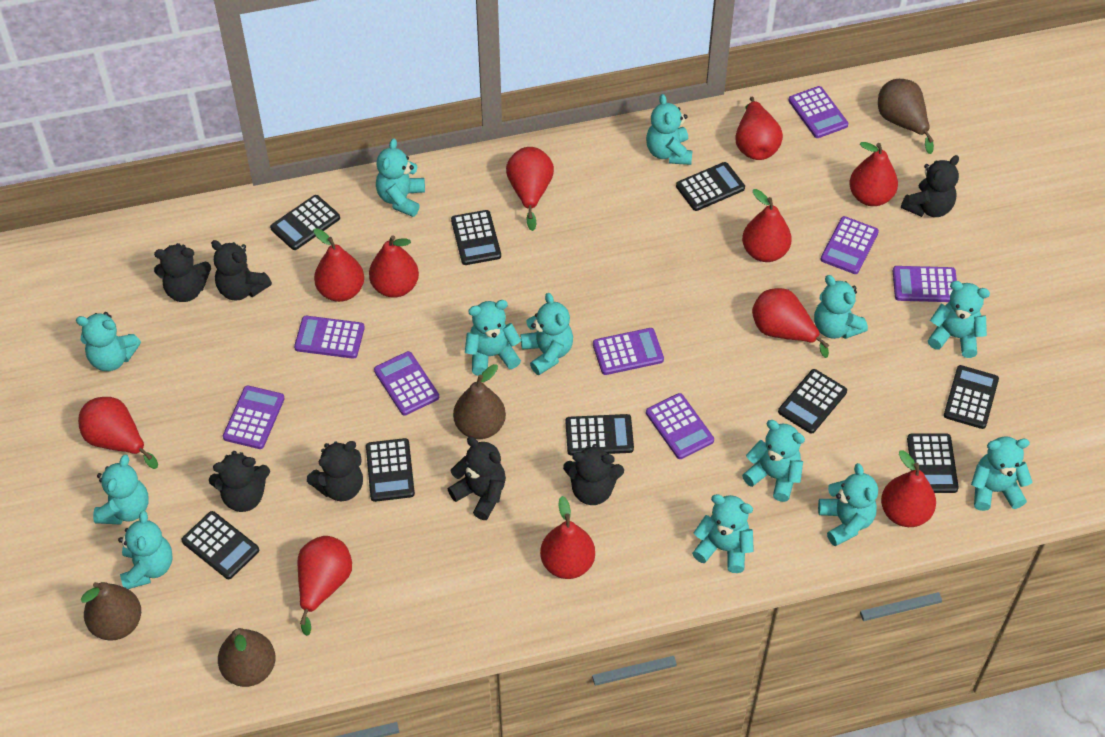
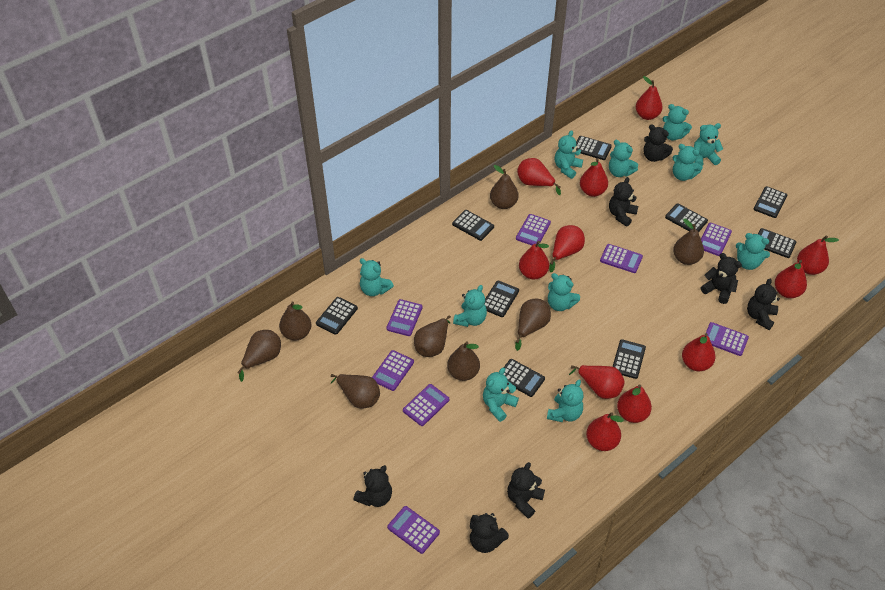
brown pear: [81,582,141,641] [218,628,276,687] [453,364,506,439] [878,79,934,154] = 4 -> [237,330,281,382] [279,301,311,340] [331,374,380,409] [414,315,451,357] [447,341,480,381] [490,165,519,209] [515,299,551,351] [673,219,704,265] = 8
turquoise teddy bear: [76,312,141,371] [93,455,149,524] [118,510,173,589] [376,138,425,217] [465,300,522,376] [521,293,573,375] [646,94,692,165] [692,494,754,573] [742,420,805,502] [814,275,868,339] [818,463,878,546] [928,281,990,358] [971,436,1032,511] = 13 -> [360,258,394,296] [453,285,487,327] [483,368,519,422] [547,380,583,422] [548,273,580,311] [555,130,583,179] [609,140,638,177] [663,104,692,141] [673,144,703,181] [694,123,723,166] [736,233,770,270] = 11

